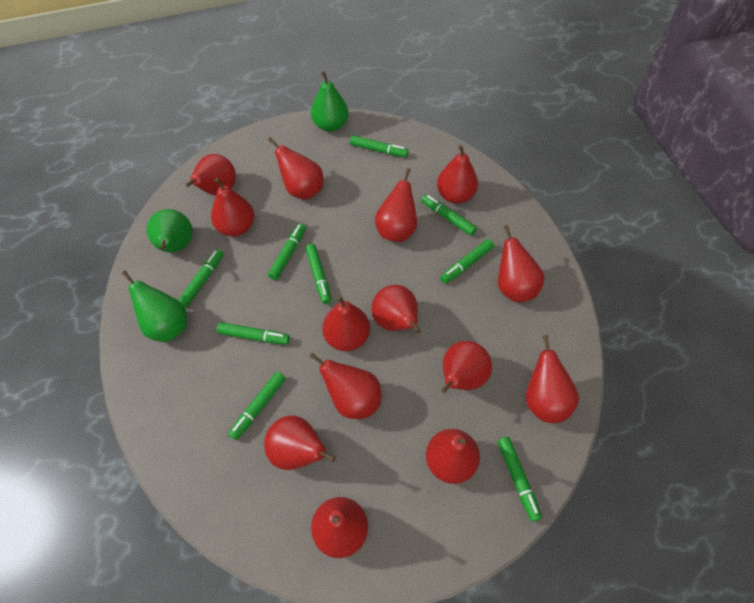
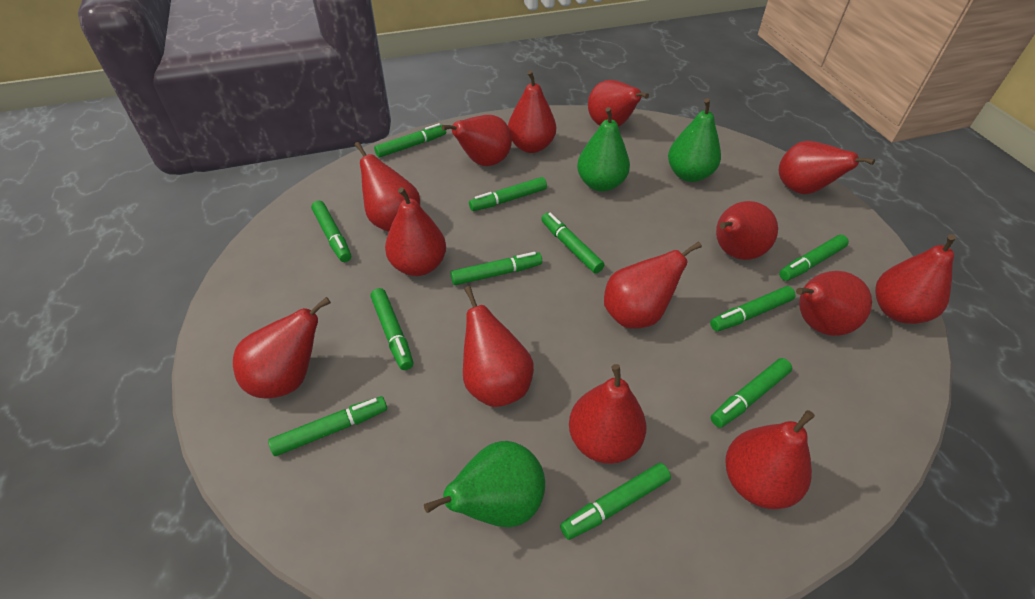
green marker: [178,249,223,308] [217,322,290,344] [228,372,286,440] [268,224,306,280] [305,244,331,304] [350,135,408,157] [421,194,477,236] [440,239,494,284] [498,437,542,522] = 9 -> [268,396,387,456] [311,200,351,262] [371,288,414,370] [374,123,446,157] [450,252,542,285] [469,177,547,211] [541,212,604,273] [560,463,671,540] [710,286,796,331] [711,358,792,428] [779,235,849,281] = 11

